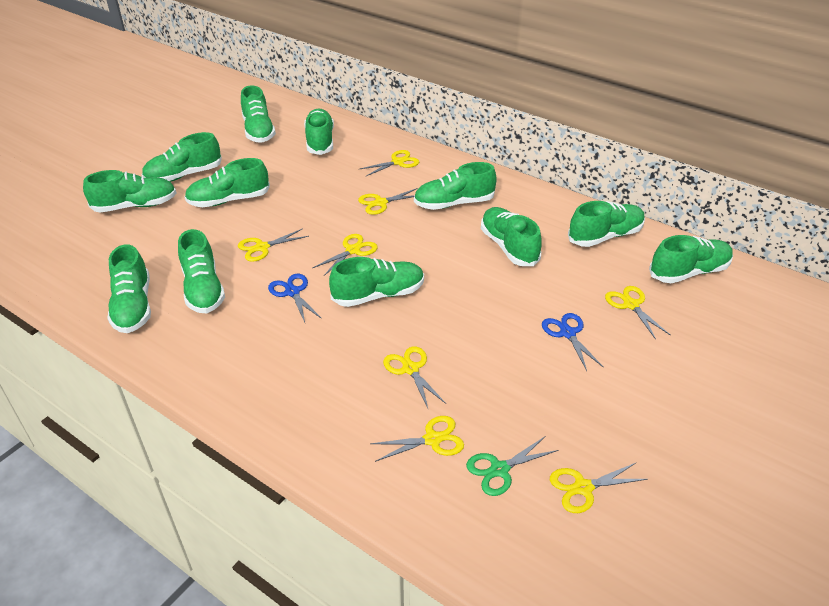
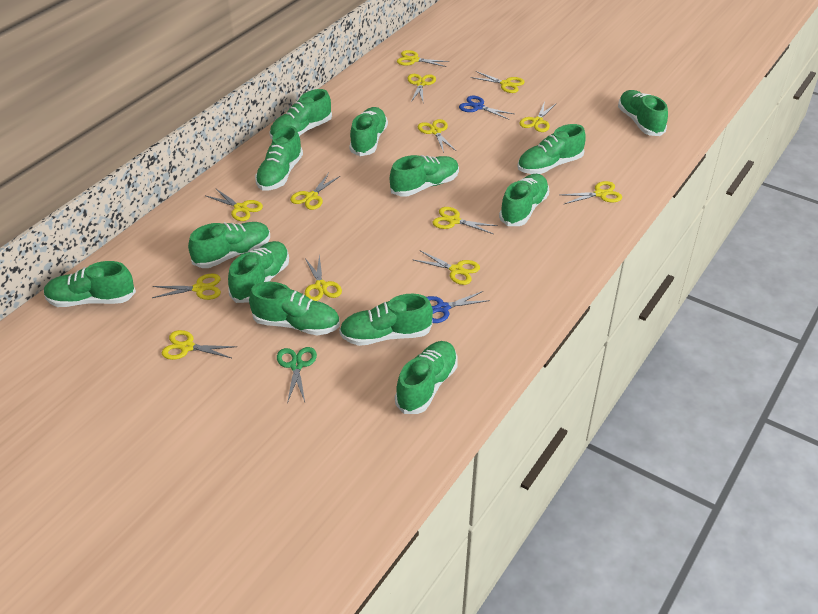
green shoe: [83,170,177,212] [107,244,151,333] [142,132,222,182] [178,229,225,314] [185,158,270,207] [241,85,276,143] [304,109,334,155] [329,257,424,307] [414,162,497,210] [481,207,542,266] [568,201,645,247] [649,235,733,283] = 12 -> [44,261,136,307] [188,222,270,268] [228,241,289,303] [249,282,340,335] [255,126,303,191] [269,89,332,139] [339,294,433,346] [349,107,388,156] [390,155,459,197] [395,341,458,414] [499,174,549,226] [517,124,586,174] [618,90,668,136] = 13
yellow scissors: [238,228,309,262] [313,234,378,276] [358,188,418,215] [360,150,419,176] [370,416,464,462] [383,346,446,408] [550,462,648,513] [605,286,671,340] = 8 -> [152,273,221,300] [161,330,237,360] [206,188,263,221] [290,173,340,210] [305,255,342,301] [397,50,450,67] [407,74,436,102] [414,250,480,285] [418,119,456,153] [432,207,498,234] [471,71,525,93] [519,101,557,132] [560,181,622,204] = 13

